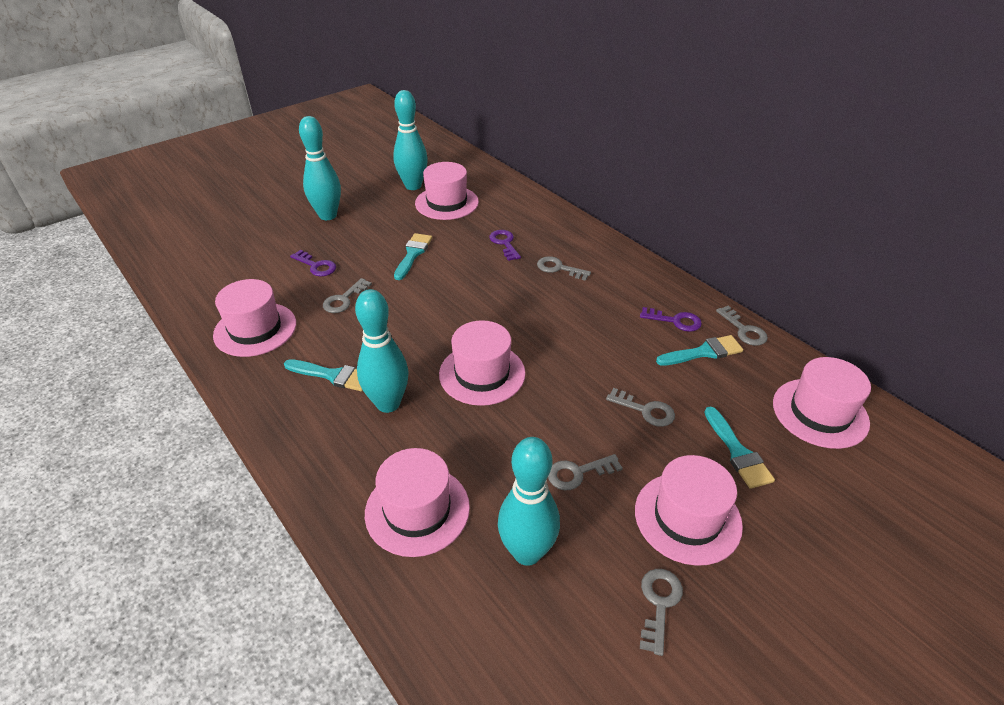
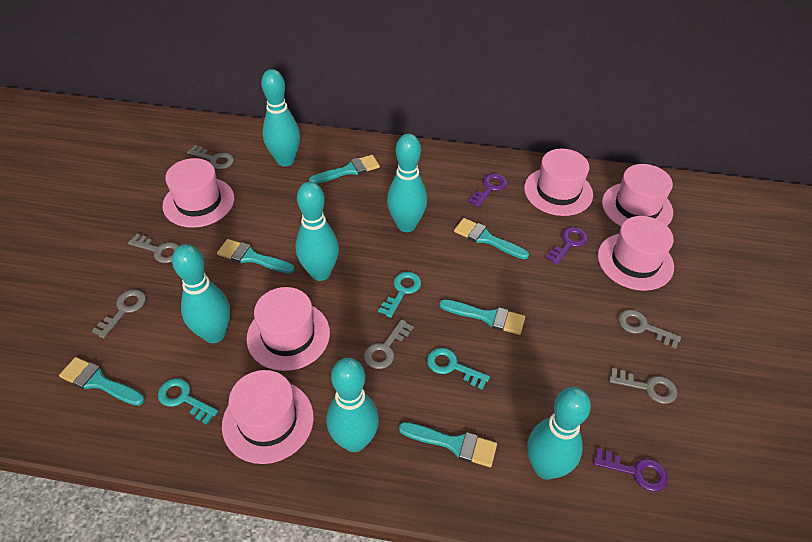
turquoise bowling pin: [299,116,341,220] [355,289,409,413] [393,90,428,190] [498,437,560,566] = 4 -> [172,244,230,343] [261,69,300,167] [295,182,339,281] [326,358,379,452] [387,134,427,232] [527,387,591,480] = 6
turquoise brush: [284,359,363,391] [394,233,432,280] [656,335,743,366] [704,406,775,489] = 4 -> [59,357,145,406] [217,239,295,273] [309,155,380,184] [399,422,497,467] [439,299,525,335] [454,218,529,259] = 6
turquoise key: none = 0 -> [158,378,218,424] [378,272,421,318] [427,348,490,390] = 3

